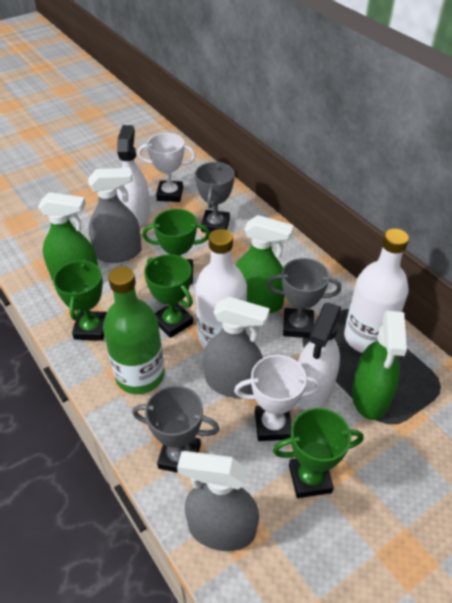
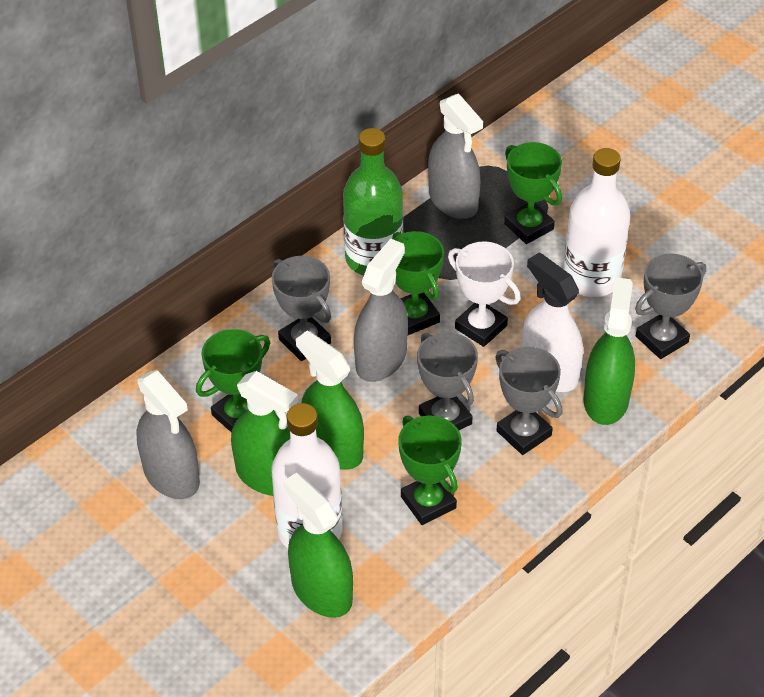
green spray bottle: [38,192,98,281] [236,215,294,313] [352,310,407,420] = 3 -> [231,371,298,496] [283,473,353,618] [296,331,364,470] [584,277,635,425] = 4
grey trophy: [132,385,219,473] [195,162,234,233] [267,258,341,338] = 3 -> [272,256,331,361] [417,332,478,430] [495,347,563,455] [635,254,706,359] = 4
white spray bottle: [117,125,150,227] [297,303,341,410] = 2 -> [522,252,583,392] = 1
white trophy: [138,133,196,202] [234,355,320,441] = 2 -> [448,241,521,347] = 1

